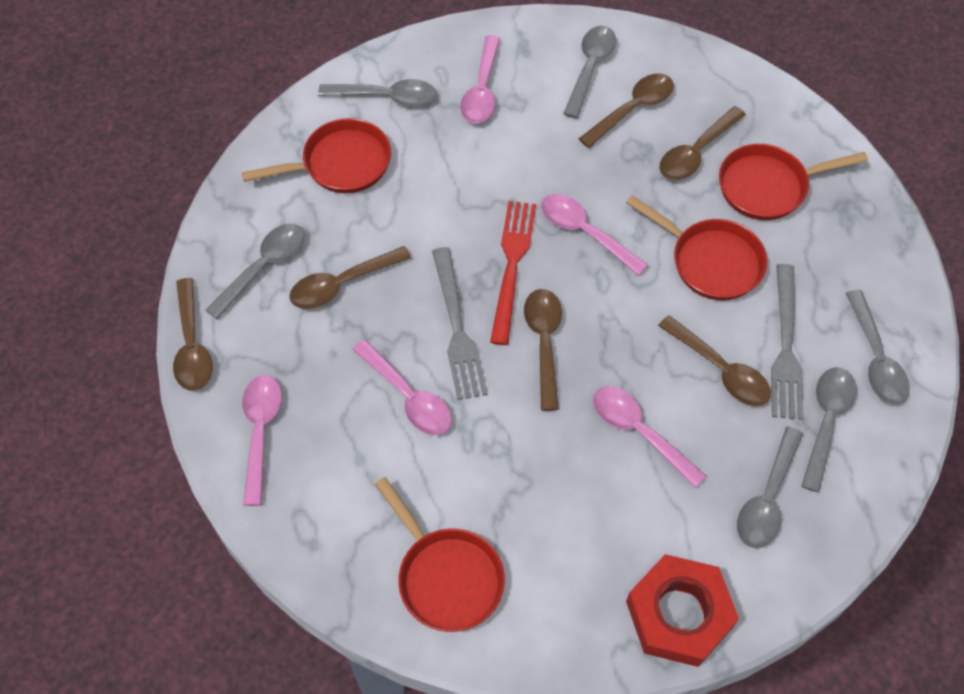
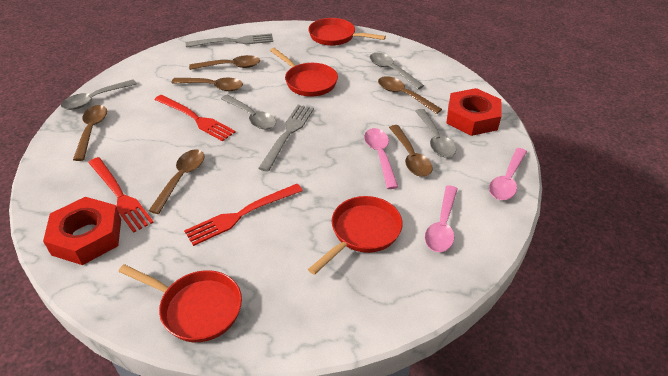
grey spoon: [205,224,305,320] [318,79,436,107] [563,26,616,118] [737,427,803,548] [801,367,857,492] [846,290,910,405] = 6 -> [61,79,137,110] [221,95,276,130] [370,53,424,89] [415,109,456,157] = 4
pink spoon: [242,375,282,506] [352,339,452,435] [460,35,500,124] [541,194,648,276] [593,386,706,488] = 5 -> [364,128,398,189] [425,186,458,252] [489,148,527,200] = 3
red fork: [490,201,536,345] = 1 -> [88,157,154,233] [155,95,236,141] [184,184,303,246] = 3
red nut: [626,554,739,667] = 1 -> [43,197,121,265] [446,88,502,136] = 2

